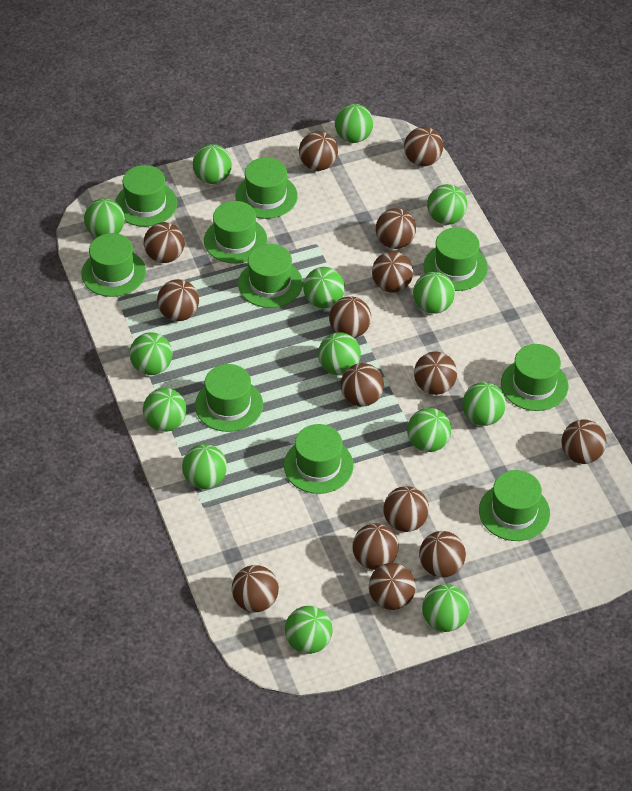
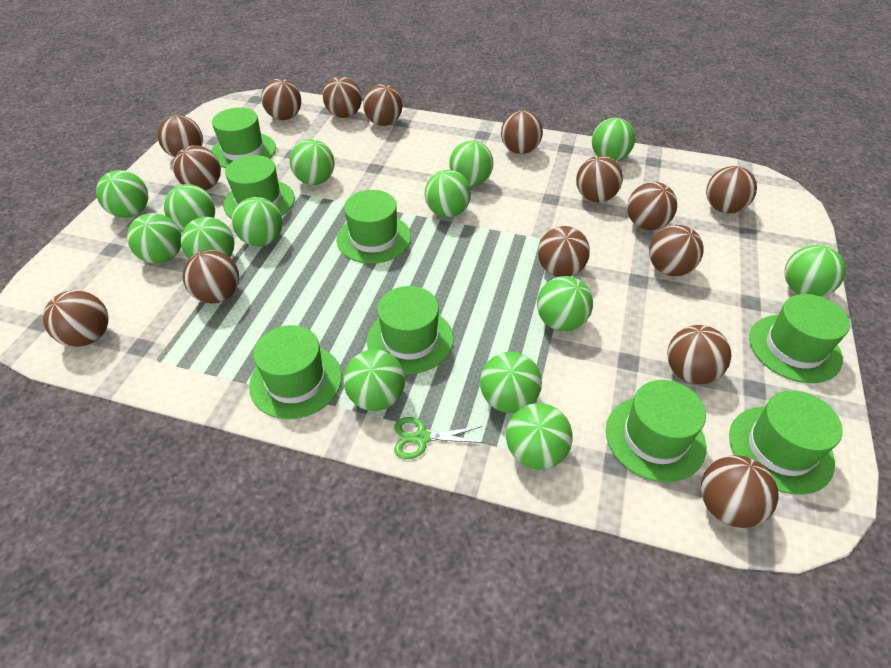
green hat: [81,233,146,297] [115,165,177,227] [195,364,263,432] [204,201,267,264] [235,157,298,219] [238,244,303,308] [284,424,354,494] [424,227,488,291] [479,470,550,541] [501,344,568,411] = 10 -> [211,107,276,168] [223,155,295,219] [249,325,342,419] [336,190,411,264] [367,286,454,374] [606,380,706,482] [729,390,843,495] [749,294,850,383] = 8
green scissors: none = 0 -> [394,417,484,459] = 1

